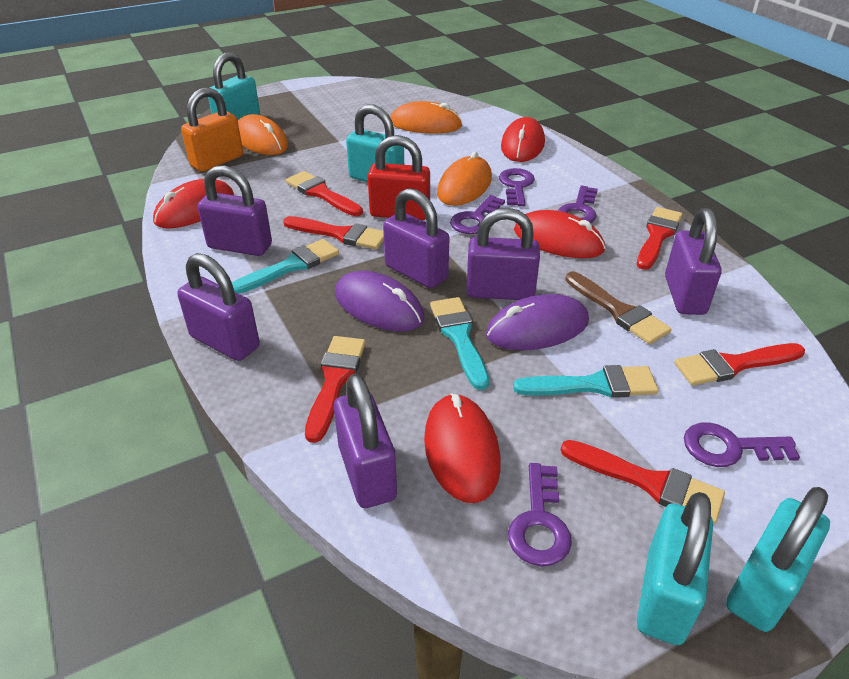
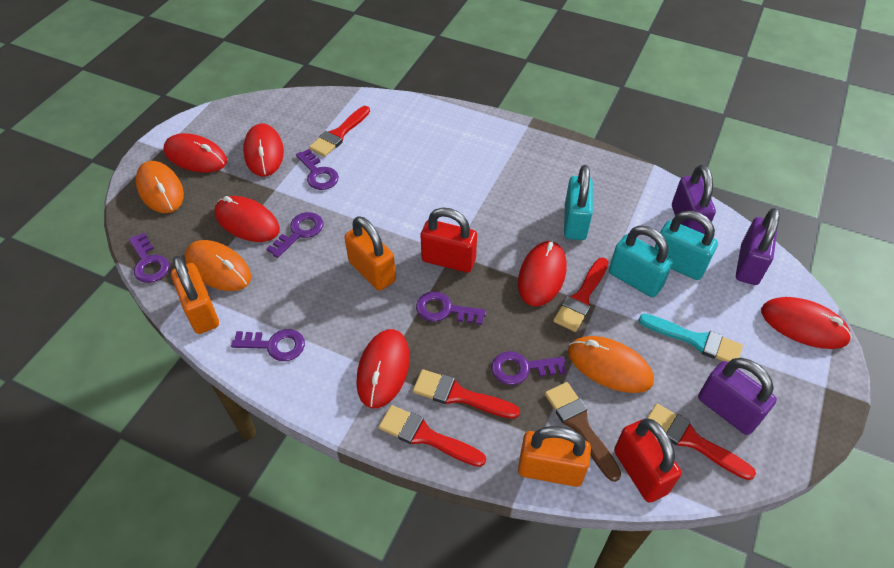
orange padlock: [181,87,243,172] = 1 -> [171,256,219,334] [344,216,396,291] [518,426,591,487] = 3
purple key: [450,195,505,234] [499,168,535,206] [508,463,572,566] [558,186,598,223] [684,422,800,467] = 5 -> [129,233,169,283] [231,329,305,361] [266,212,323,258] [296,149,339,190] [416,291,486,325] [491,351,566,385] = 6
purple mouse: [335,271,424,331] [486,294,589,350] = 2 -> none = 0
purple padlock: [177,253,260,361] [197,165,272,256] [334,373,397,508] [383,188,449,288] [466,208,540,300] [665,208,722,315] = 6 -> [672,165,716,234] [698,358,777,435] [736,208,780,285] = 3
red brush: [283,216,384,250] [286,171,363,216] [305,336,366,443] [561,440,725,524] [637,207,683,270] [674,343,805,386] = 6 -> [309,106,370,157] [379,405,486,467] [413,369,520,419] [553,258,608,332] [647,404,756,480] = 5
red mouse: [153,179,234,229] [424,393,501,503] [501,117,545,162] [514,210,605,258] = 4 -> [164,133,227,173] [214,196,280,242] [243,123,284,176] [356,329,410,408] [518,241,567,307] [761,297,852,349] = 6
red padlock: [368,135,430,220] = 1 -> [421,208,477,273] [614,418,682,503] = 2
turquoise brush: [232,239,339,294] [430,297,489,390] [513,365,659,398] = 3 -> [638,314,743,362] = 1
turquoise padlock: [208,52,260,120] [346,104,404,182] [637,492,713,645] [726,487,830,632] = 4 -> [564,165,593,240] [609,226,673,297] [654,211,718,280] = 3

